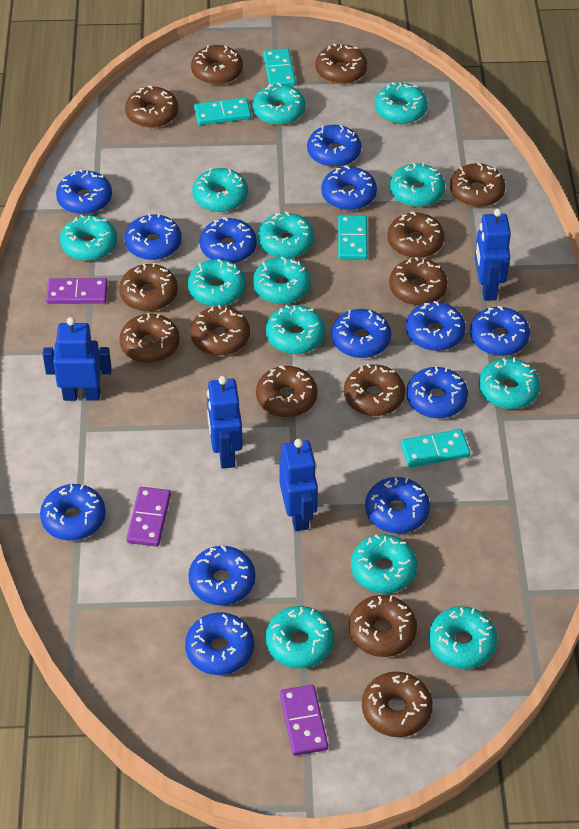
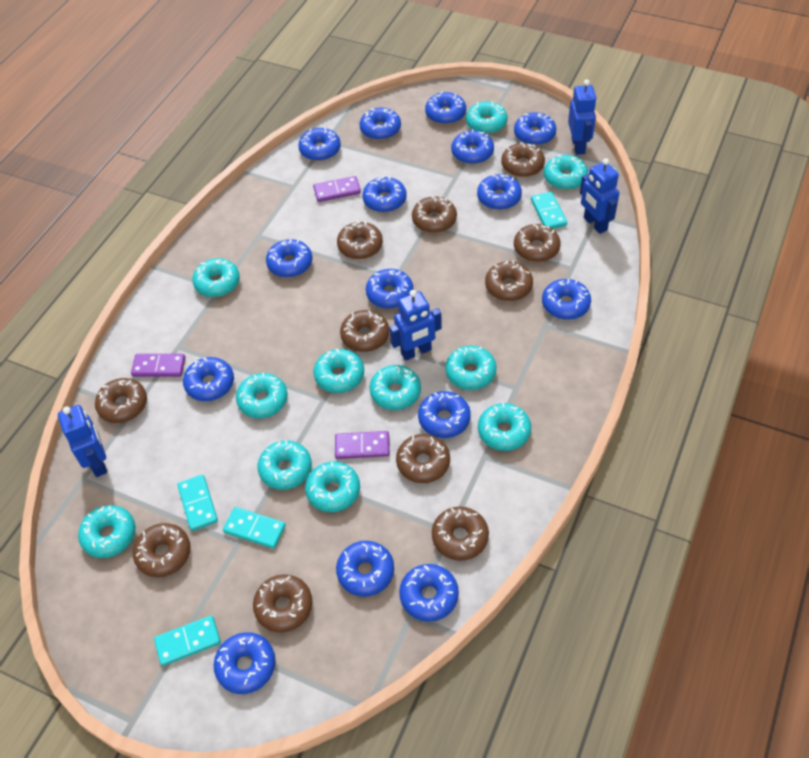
blue donut: [40,484,106,541] [56,169,112,215] [125,214,182,260] [185,612,254,675] [188,545,255,605] [200,217,257,263] [307,125,361,167] [321,165,377,210] [331,309,391,358] [365,477,430,533] [406,301,466,351] [406,367,468,419] [470,306,530,356] = 13 -> [183,357,234,401] [214,632,276,694] [266,239,312,278] [298,128,341,161] [336,541,394,597] [360,107,401,140] [362,176,407,212] [366,269,413,309] [399,564,459,622] [418,391,471,438] [425,91,466,124] [451,129,494,164] [477,174,522,210] [514,112,556,146] [542,279,591,320] = 15
brown donut: [119,263,178,311] [119,313,180,363] [125,86,178,128] [190,305,250,356] [191,45,243,85] [256,366,317,417] [315,44,367,84] [344,364,405,416] [349,595,417,657] [362,672,433,737] [387,211,445,258] [389,257,448,306] [450,163,506,207] = 13 -> [95,378,147,423] [133,523,191,577] [253,574,312,632] [337,221,383,259] [340,310,389,352] [396,434,450,483] [412,196,457,233] [432,507,489,561] [485,261,533,301] [501,143,545,177] [514,224,561,262] = 11
turquoise donut: [60,215,117,261] [188,259,246,307] [192,168,248,212] [252,83,305,125] [253,257,311,304] [257,212,314,258] [265,606,334,668] [266,305,325,354] [351,534,418,593] [375,82,428,124] [390,163,445,207] [428,606,497,669] [479,358,540,409] = 13 -> [78,505,136,558] [192,258,240,297] [236,373,288,418] [257,440,312,490] [305,461,360,512] [314,349,364,393] [370,365,421,410] [445,346,497,390] [466,101,508,134] [478,403,531,451] [544,155,588,190] = 11

